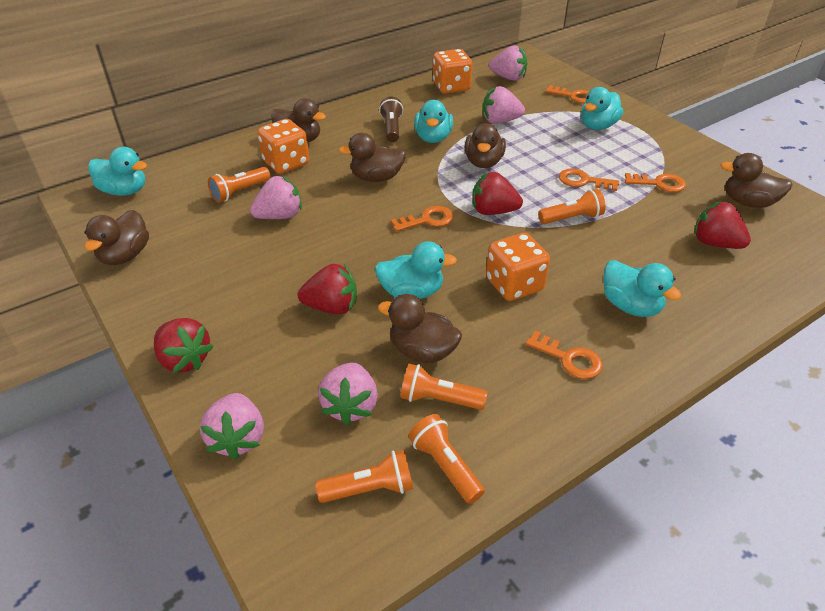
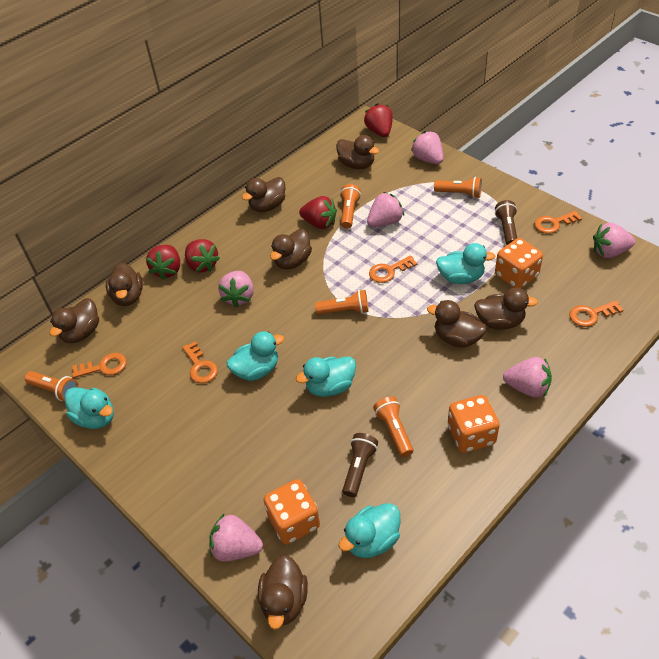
brown duck: [84,210,149,265] [271,98,326,143] [338,133,406,182] [378,294,462,363] [465,123,506,168] [721,153,792,208] = 6 -> [50,298,99,343] [106,262,143,306] [242,177,286,212] [258,555,308,630] [270,229,312,269] [336,135,379,169] [427,300,486,347] [474,287,538,330] = 8
brown flashlight: [379,97,403,142] = 1 -> [342,433,378,497] [495,200,517,245] = 2
pink strawberry: [200,393,264,460] [250,176,302,219] [318,362,378,425] [483,86,525,124] [489,45,527,81] = 5 -> [209,514,263,561] [218,271,254,308] [367,192,404,227] [411,131,443,164] [503,357,552,398] [593,223,635,258] = 6

